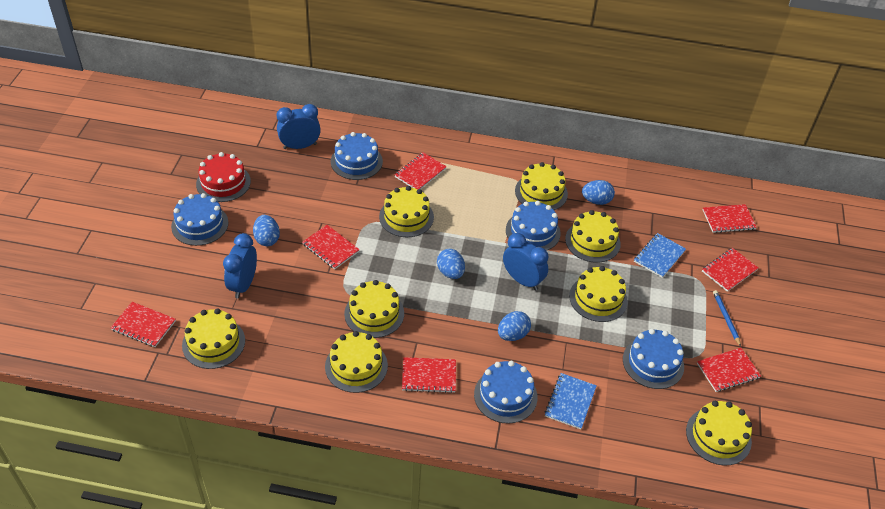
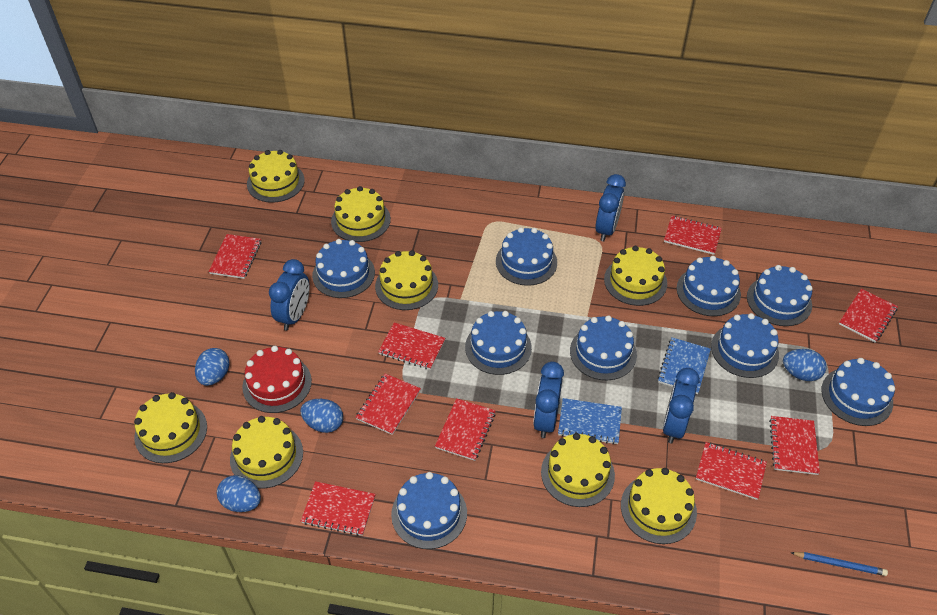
blue cake: [171,193,228,246] [331,132,383,180] [474,361,538,424] [506,201,561,251] [623,329,684,389] = 5 -> [312,239,375,298] [391,472,467,549] [465,311,532,375] [496,227,557,286] [570,315,637,380] [677,256,741,316] [711,313,779,378] [747,265,813,326] [821,358,895,426] = 9
blue clock: [223,233,257,298] [277,104,321,149] [503,233,548,290] = 3 -> [269,259,309,330] [533,361,564,438] [595,174,626,242] [663,368,700,444] = 4
red notebook: [111,302,176,347] [302,225,360,269] [394,152,447,189] [402,357,456,393] [697,348,761,392] [702,248,758,292] [703,204,757,233] = 7 -> [208,234,261,279] [301,481,376,536] [356,374,421,435] [378,322,445,370] [435,398,496,461] [664,216,722,255] [696,442,767,500] [769,416,820,475] [839,289,898,343] = 9

